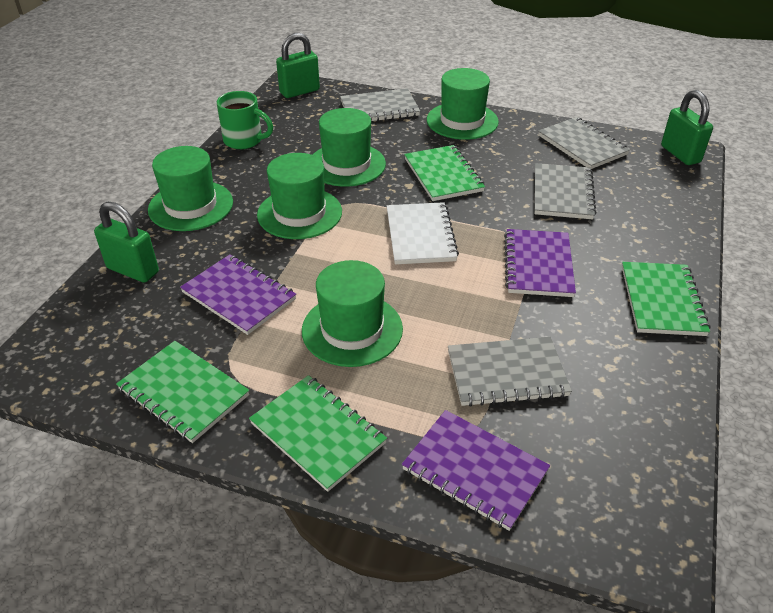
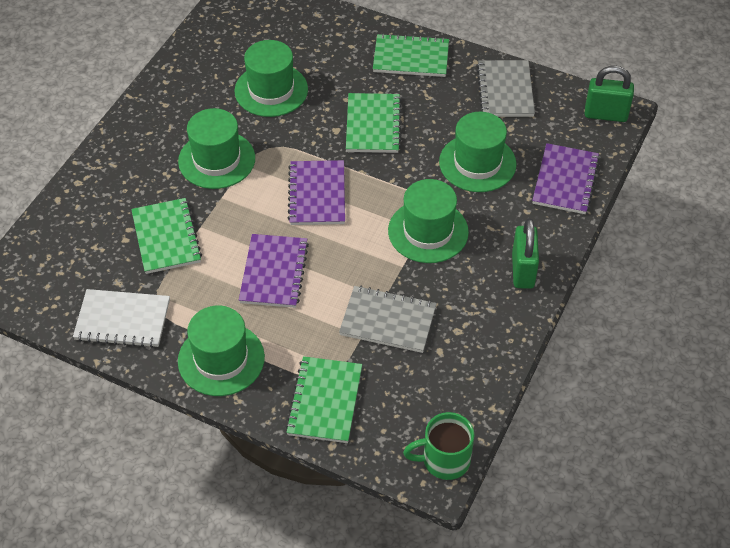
green padlock: [94,202,159,283] [276,33,320,98] [661,90,713,165] = 3 -> [512,218,539,289] [585,66,634,122] = 2
grey notebook: [340,88,420,121] [448,337,572,407] [534,163,596,219] [538,117,630,169] = 4 -> [339,286,437,353] [477,60,535,117] = 2

